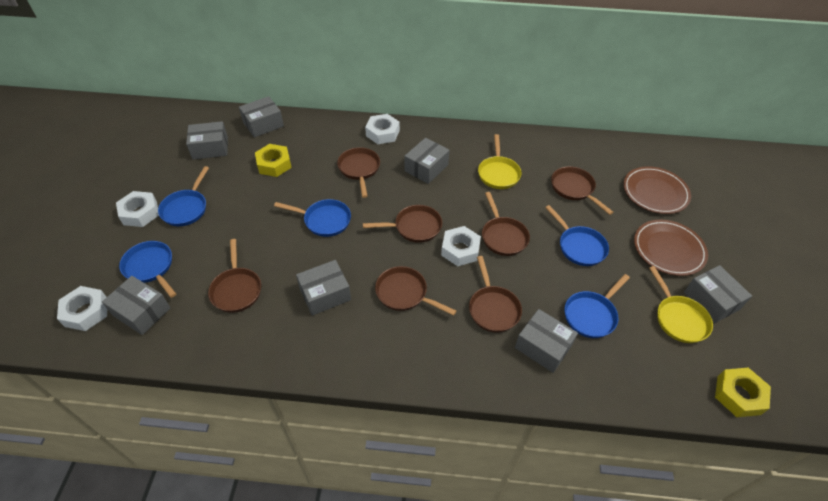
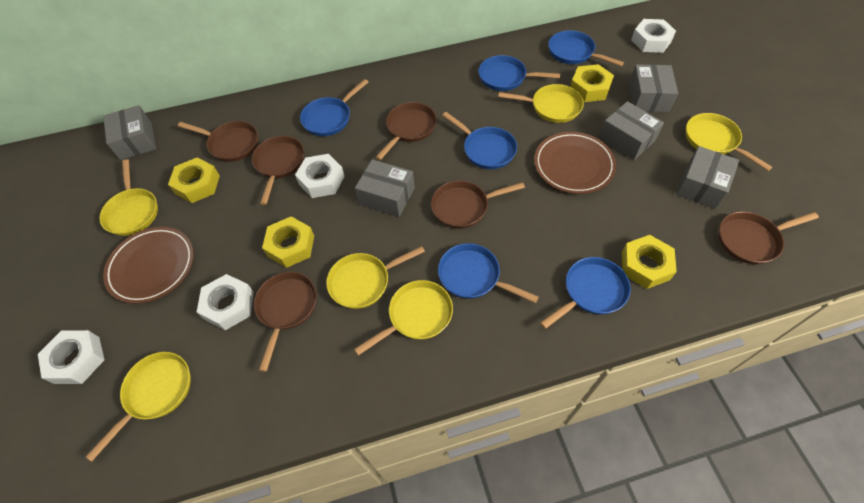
blue pan: [119,241,176,298] [158,166,209,226] [274,199,351,237] [545,205,609,266] [565,274,630,338] = 5 -> [300,79,368,136] [438,243,539,303] [442,112,517,169] [478,55,560,91] [540,257,631,329] [548,30,624,66] = 6
brown pan: [208,239,261,313] [337,147,380,198] [363,205,442,243] [375,266,456,316] [469,256,522,333] [482,192,530,256] [551,166,613,215] = 7 -> [178,121,258,162] [252,136,304,205] [254,272,317,372] [375,102,437,160] [431,180,525,229] [718,211,819,264] = 6
grey box: [102,276,171,335] [186,121,228,160] [239,96,284,137] [296,260,351,316] [404,138,450,184] [515,309,578,373] [684,265,752,323] = 7 -> [103,105,156,160] [355,159,415,217] [599,101,664,160] [629,65,678,112] [676,146,739,209] = 5
yellow nut: [255,144,292,177] [715,368,771,417] = 2 -> [168,158,220,203] [262,217,314,268] [570,64,614,102] [622,235,677,289] = 4
yellow pan: [478,134,521,189] [649,266,713,343] = 2 -> [86,352,191,461] [99,159,158,236] [326,246,425,309] [354,280,453,356] [498,84,584,123] [686,113,772,171] = 6

